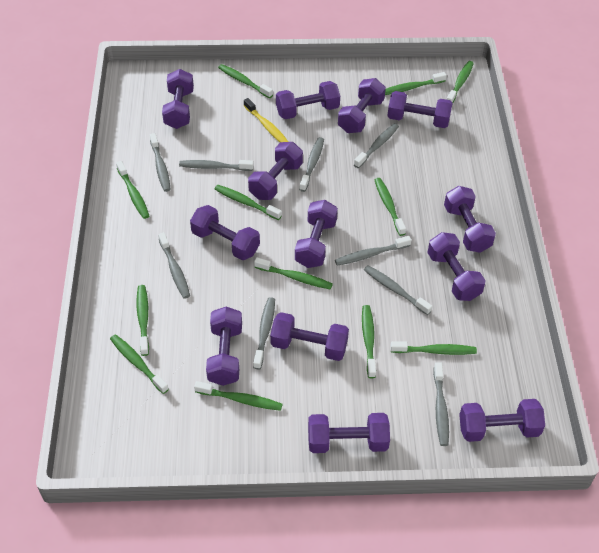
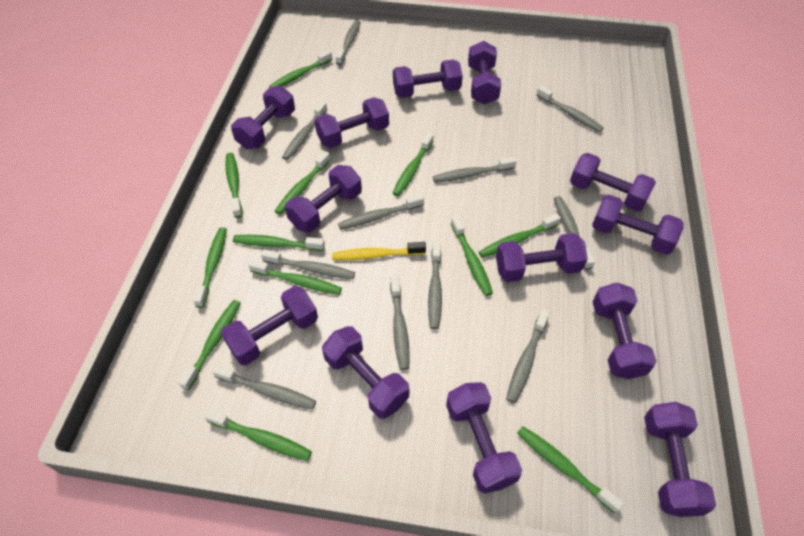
grey toothbrush: [150,133,171,192] [158,232,190,299] [179,160,254,171] [253,297,275,370] [299,137,324,192] [335,236,411,266] [354,123,399,168] [364,265,432,315] [433,363,449,446] = 9 -> [212,365,316,410] [261,249,355,279] [282,101,327,160] [335,20,361,65] [338,194,424,230] [390,276,410,370] [428,241,442,330] [433,157,517,183] [506,309,550,403] [536,86,604,132] [554,196,595,270] = 11

